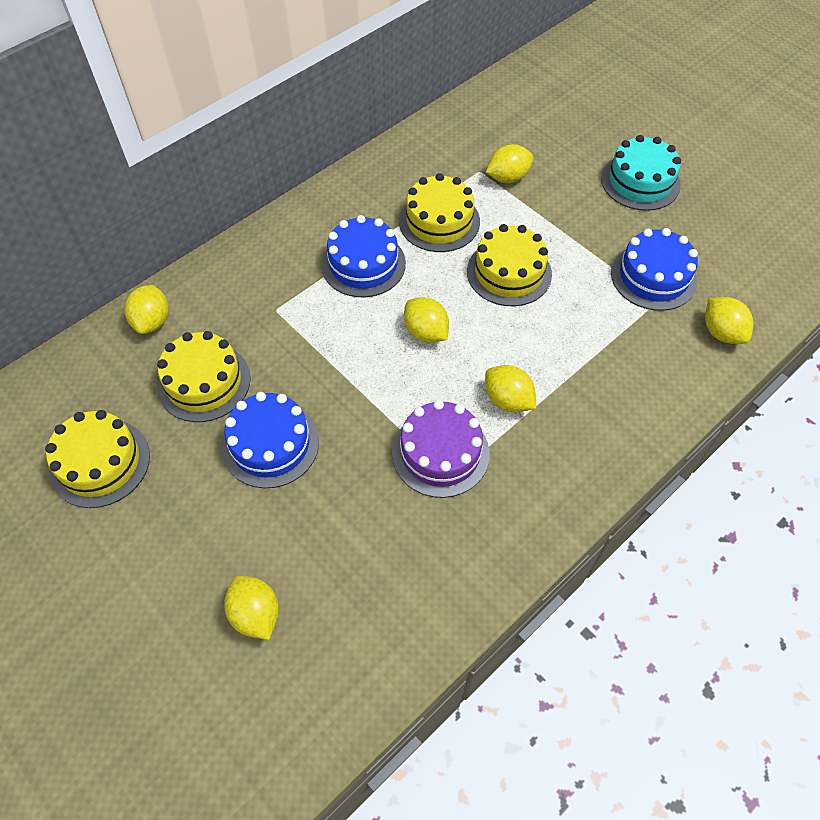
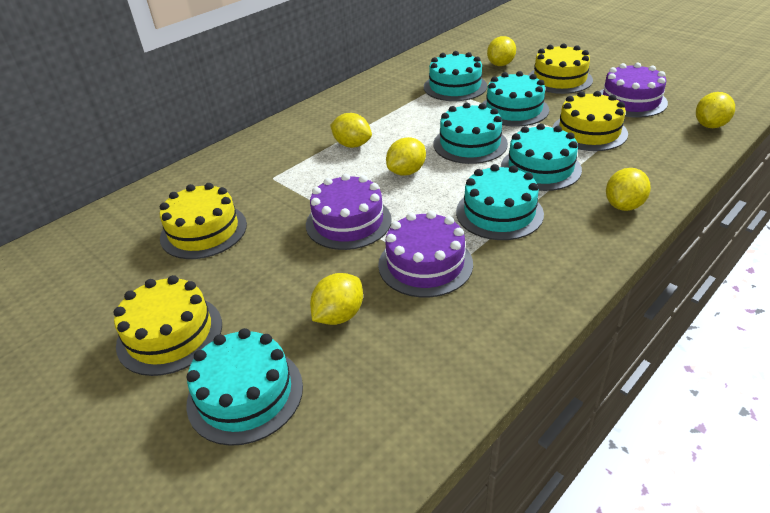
blue cake: [222,392,319,488] [321,215,406,297] [611,228,698,311] = 3 -> none = 0
purple cake: [392,400,489,498] = 1 -> [306,173,392,250] [378,211,473,298] [600,63,668,118] = 3
turquoise cake: [601,135,681,211] = 1 -> [186,328,303,446] [424,51,487,101] [433,102,508,164] [456,164,544,240] [483,71,549,126] [501,123,582,191] = 6

